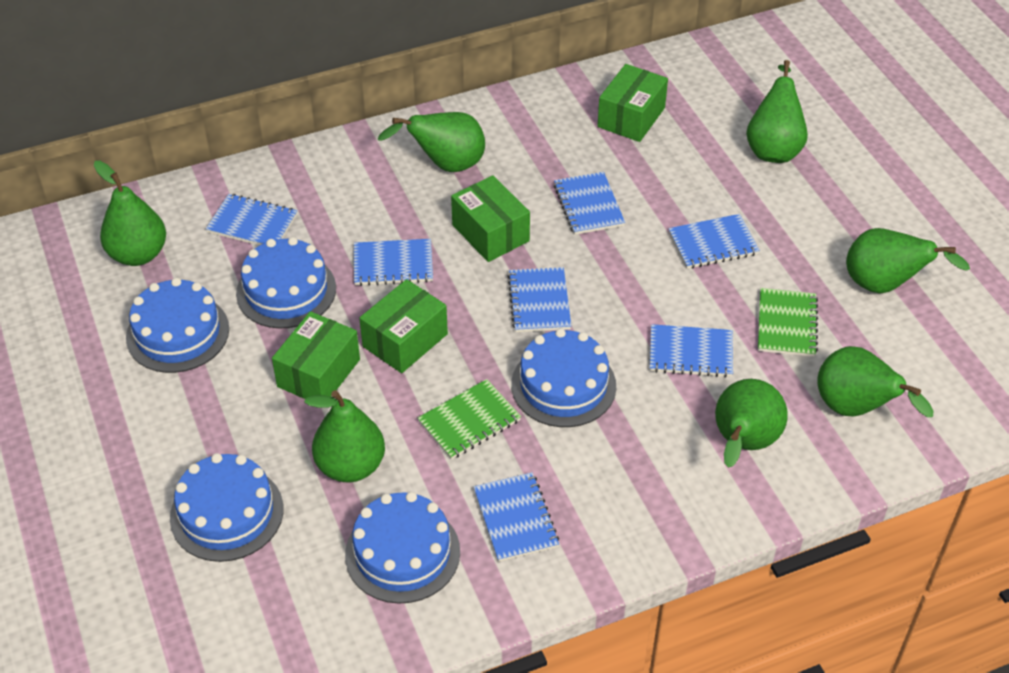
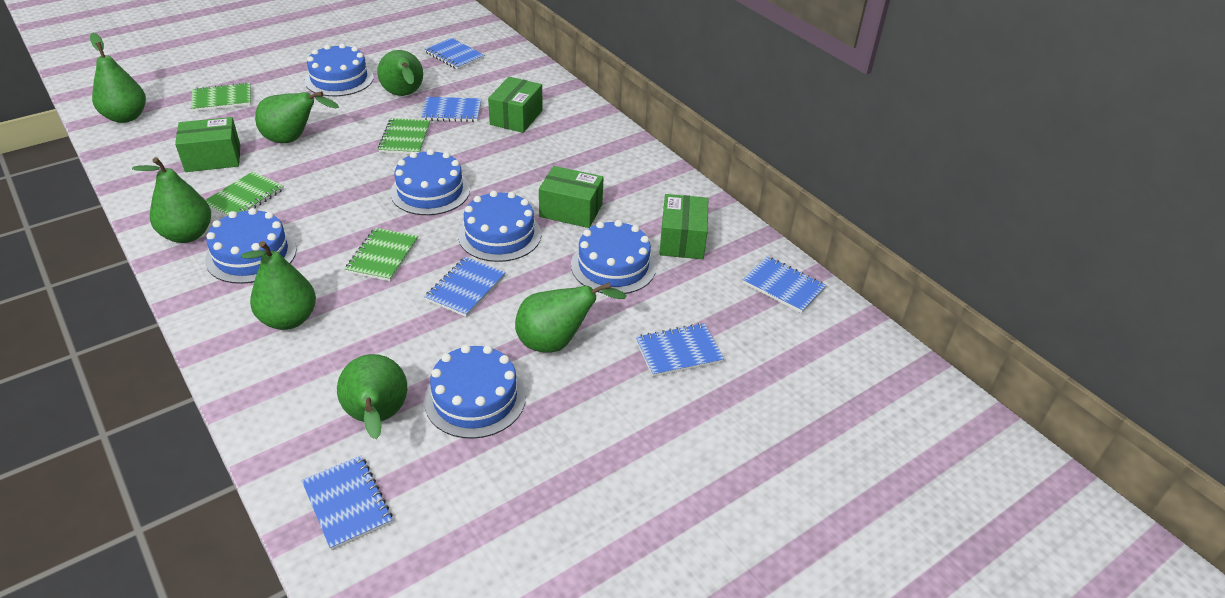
blue cake: [126,278,229,373] [170,453,283,562] [236,237,336,328] [345,492,460,604] [511,328,616,427] = 5 -> [205,208,297,284] [305,43,374,96] [390,149,470,215] [424,345,526,439] [458,191,541,262] [571,220,656,294] = 6
blue notebook: [206,194,297,245] [354,239,433,286] [473,472,559,562] [507,267,571,332] [554,172,625,235] [650,324,733,378] [668,214,760,269] = 7 -> [301,456,393,550] [421,97,481,122] [424,257,506,317] [425,38,484,70] [636,323,724,377] [742,256,826,313] = 6
green notebook: [418,379,521,460] [758,288,818,357] = 2 -> [191,82,251,112] [205,172,284,216] [345,228,418,281] [378,118,430,154] = 4

